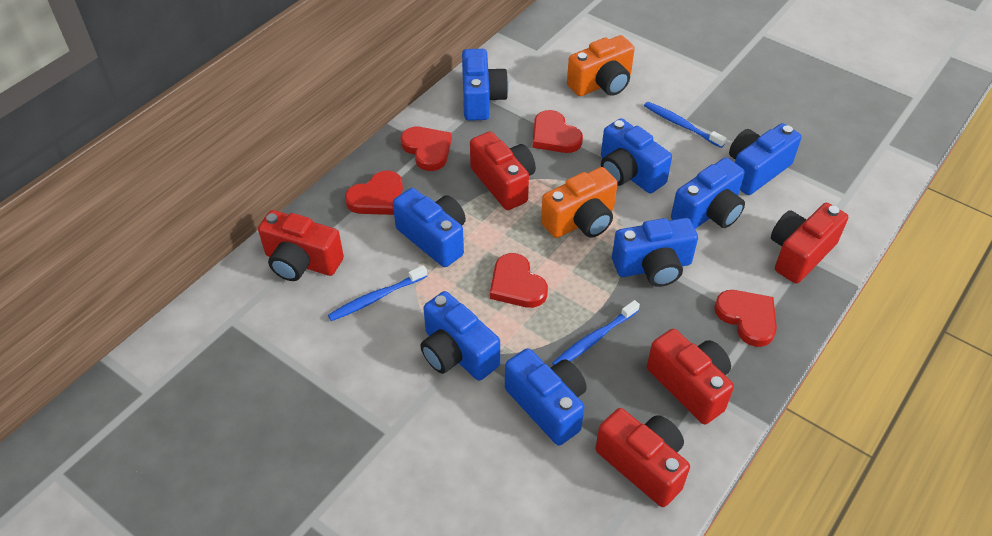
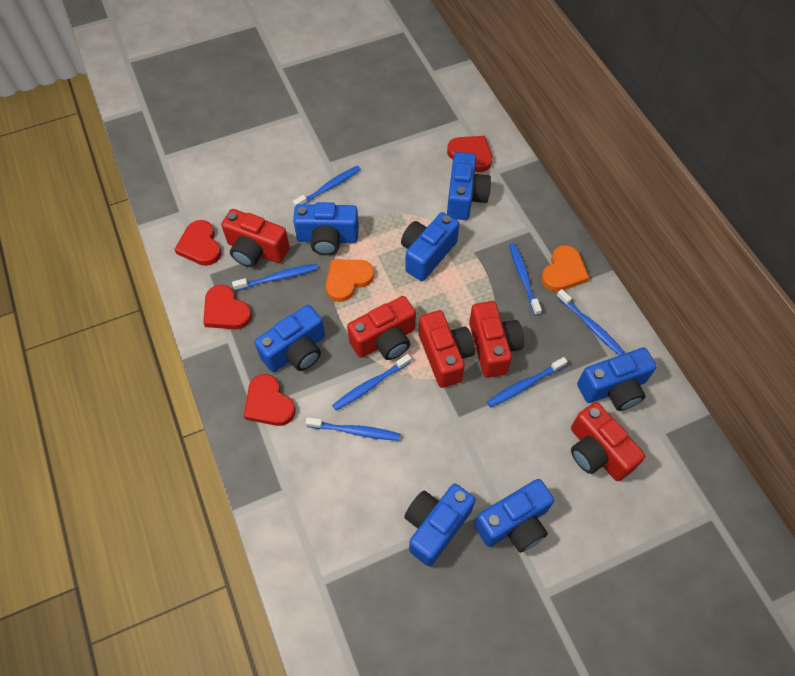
blue camera: [393,188,466,267] [420,291,500,381] [462,49,509,121] [505,348,587,446] [601,118,672,193] [612,218,698,287] [671,158,745,229] [729,123,802,195] = 8 -> [254,305,325,372] [293,202,359,255] [401,212,459,281] [404,484,476,566] [447,152,491,220] [474,479,554,553] [577,347,657,411] = 7
blue toothbrush: [328,265,427,321] [552,300,640,366] [644,102,726,148] = 3 -> [232,264,318,291] [293,166,361,207] [305,417,400,441] [332,354,411,411] [487,357,568,407] [509,243,542,316] [556,289,624,355] = 7
orange camera: [541,167,618,238] [567,35,635,96] = 2 -> none = 0
orange heart: none = 0 -> [326,260,374,302] [541,245,589,292] = 2
red heart: [345,171,403,215] [401,127,452,171] [490,253,548,308] [533,110,583,153] [714,290,777,347] = 5 -> [174,220,221,266] [203,284,252,329] [244,374,295,426] [447,136,492,172] = 4

